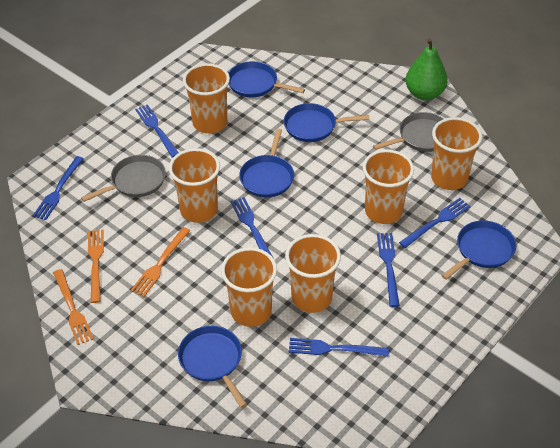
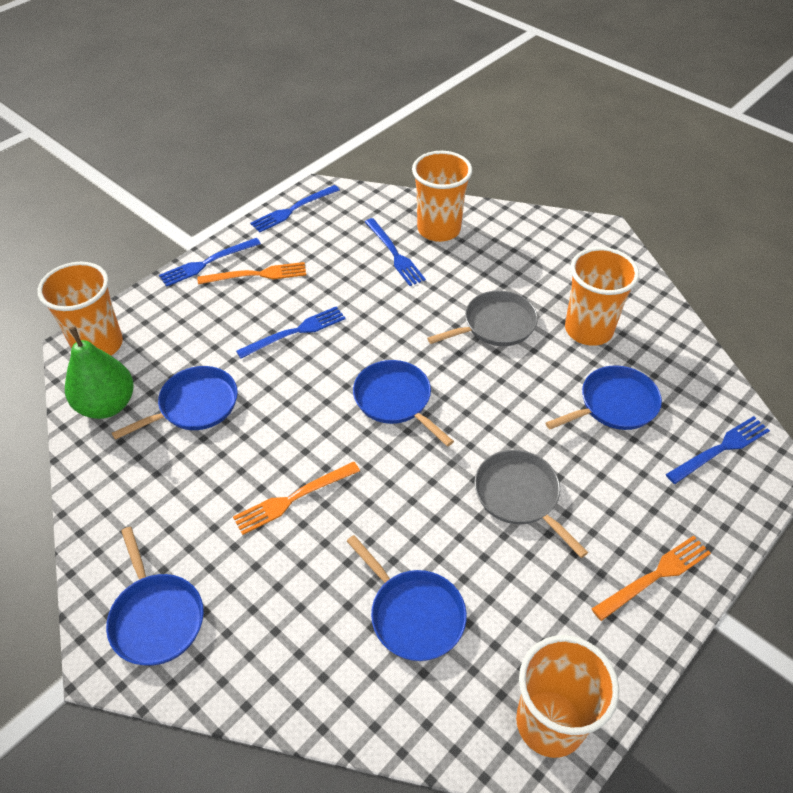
blue fork: [33,156,84,220] [135,104,178,158] [231,197,273,257] [289,338,389,357] [377,233,400,307] [399,198,471,248] = 6 -> [159,238,261,287] [236,306,346,358] [250,185,340,233] [365,218,426,286] [666,416,770,484] = 5
orange cup: [169,148,220,223] [183,63,230,133] [221,247,277,327] [285,234,341,313] [363,150,414,224] [431,117,482,190] = 6 -> [37,262,123,356] [412,151,472,242] [516,635,619,758] [565,247,639,346] = 4

